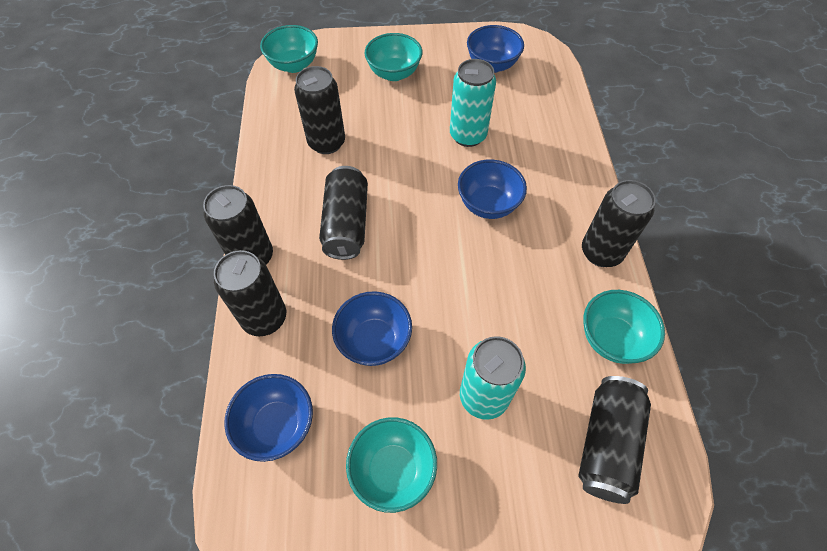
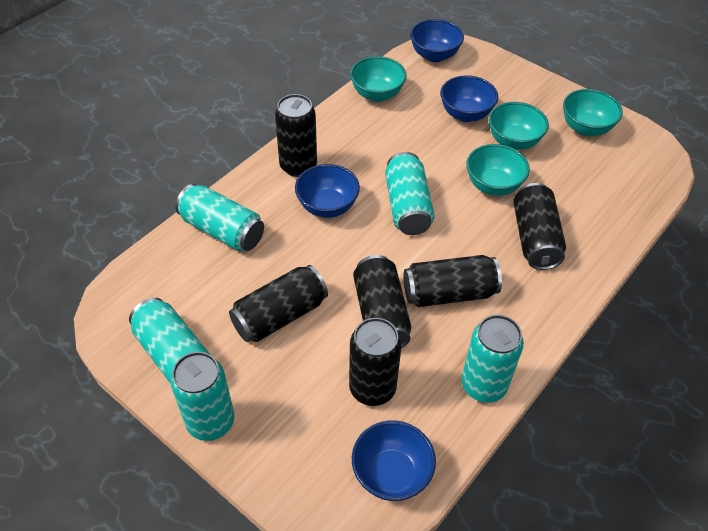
turquoise can: [450,59,496,147] [460,336,526,420] = 2 -> [129,297,211,384] [170,352,234,441] [175,184,264,251] [385,152,434,235] [461,315,524,403] = 5

